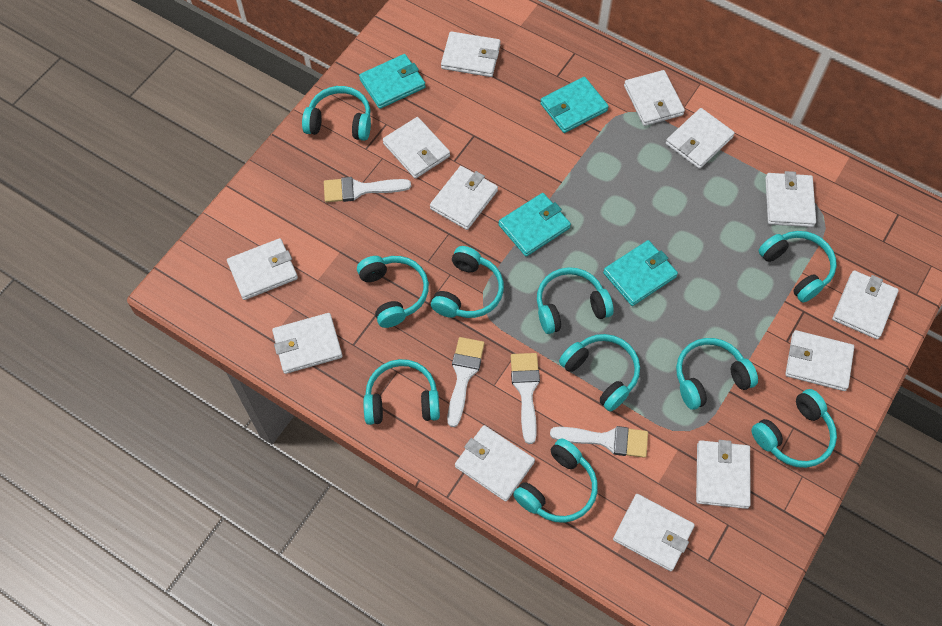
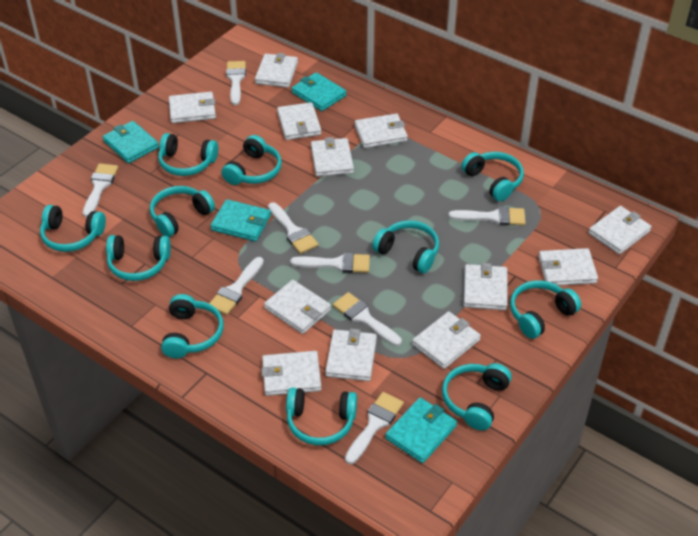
turquoise headphones: [302,86,371,141] [357,256,429,328] [363,359,440,425] [431,246,504,318] [513,438,598,523] [537,267,614,334] [559,334,640,412] [676,338,758,410] [751,389,837,468] [758,231,837,302] = 10 -> [40,205,106,252] [106,235,171,281] [150,186,215,237] [158,133,218,176] [161,294,224,358] [221,135,282,185] [286,388,357,445] [372,220,439,273] [442,363,512,431] [461,152,524,201] [510,280,581,339] = 11
white brush: [324,177,411,202] [447,337,485,427] [511,353,540,444] [550,426,648,458] = 4 -> [83,163,118,217] [209,257,264,315] [226,61,246,105] [268,202,319,254] [290,253,370,273] [333,292,402,346] [345,392,404,464] [448,207,526,226] = 8
white wallet: [227,238,298,300] [272,313,343,374] [383,117,450,179] [430,166,498,230] [441,31,501,77] [455,425,535,502] [613,494,695,571] [624,70,685,126] [666,108,735,169] [696,440,751,509] [765,171,816,227] [785,330,854,391] [832,270,899,339] = 13 -> [169,92,216,123] [255,53,298,88] [261,351,321,396] [264,280,331,334] [277,102,321,140] [311,137,354,177] [325,328,377,381] [355,113,408,148] [412,311,481,369] [464,263,508,310] [538,248,598,286] [588,206,652,254] = 12

